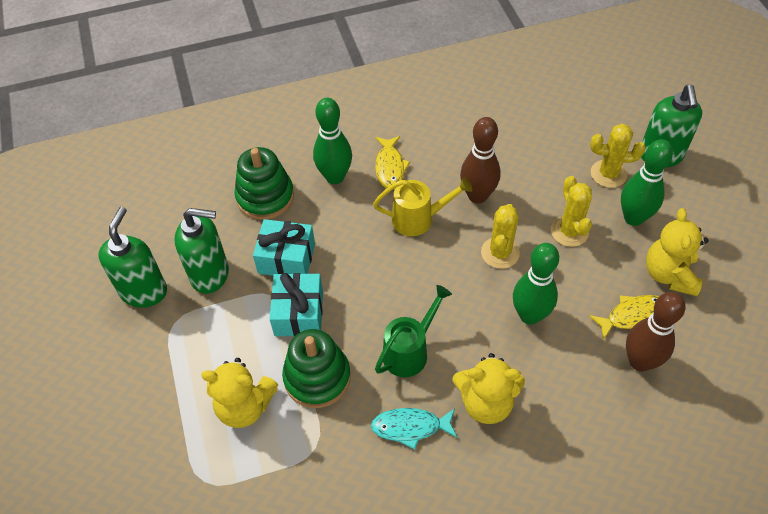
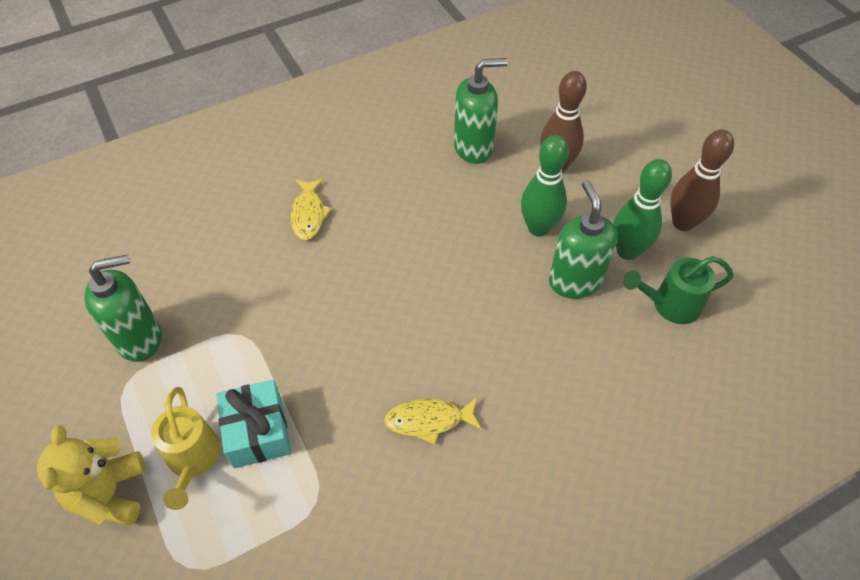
green bowling pin: [313,98,352,184] [513,243,559,325] [621,139,673,226] = 3 -> [521,135,569,237] [613,159,672,260] = 2
green stacking toy: [234,147,294,220] [282,329,351,408] = 2 -> none = 0
turquoise fish: [371,408,457,449] = 1 -> none = 0
turquoise gift: [253,219,315,276] [270,273,323,337] = 2 -> [216,380,291,468] = 1
yellow cactus: [481,204,520,269] [551,176,592,247] [590,124,646,188] = 3 -> none = 0
yellow teddy bear: [201,358,278,428] [452,353,525,424] [646,208,709,296] = 3 -> [37,425,145,525] = 1

